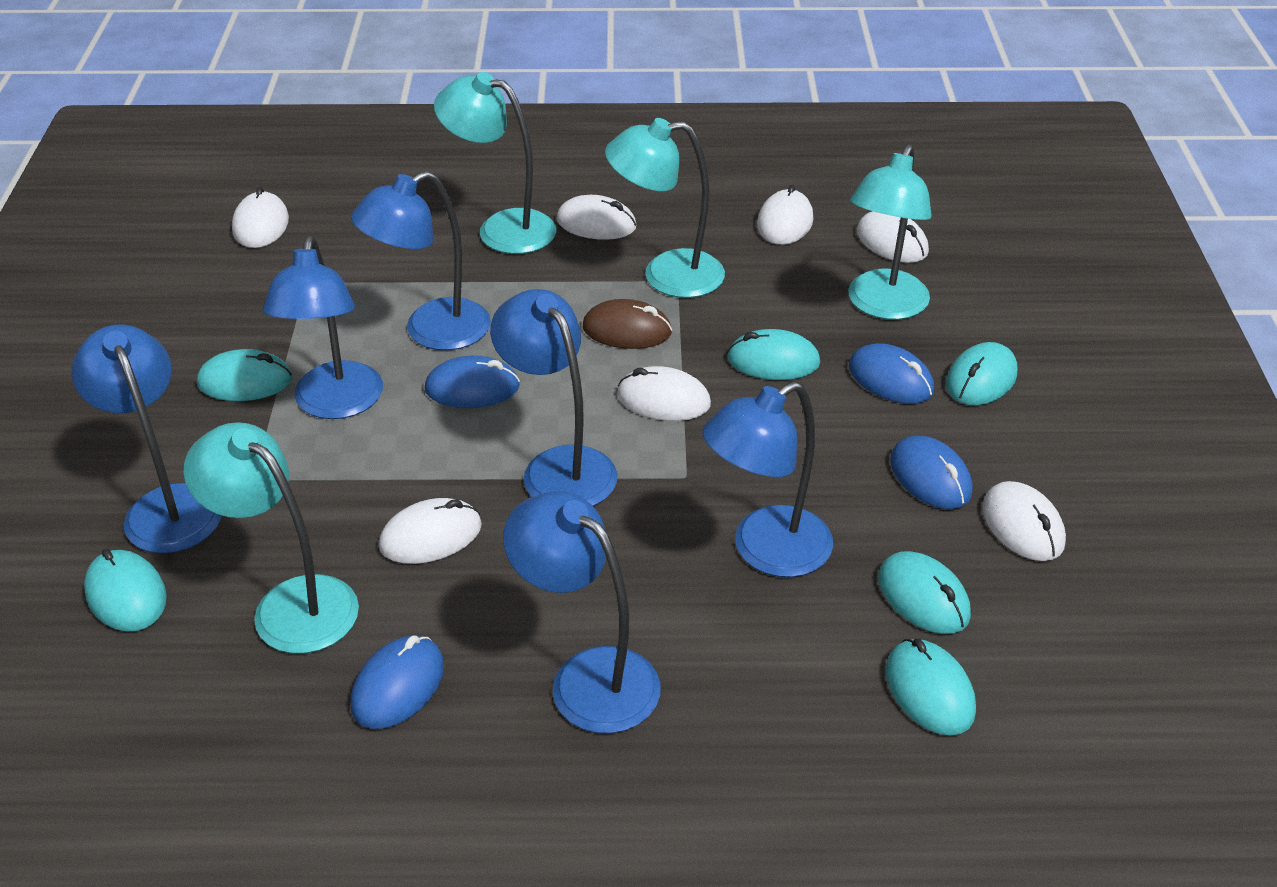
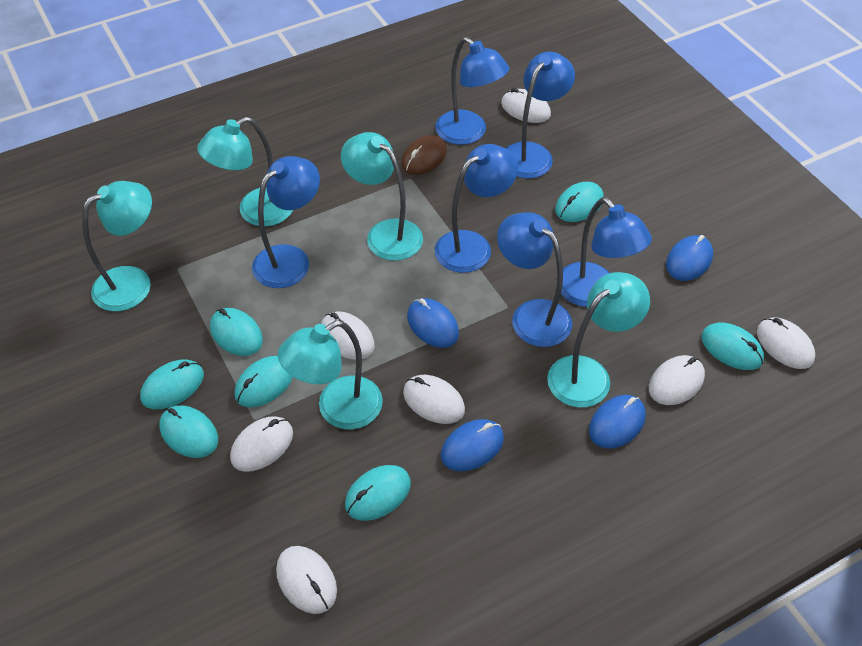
turquoise lamp: [183,422,359,654] [434,72,557,254] [605,118,725,298] [848,144,932,320] = 4 -> [82,181,152,311] [197,117,293,227] [278,320,383,430] [341,132,423,261] [547,272,650,407] = 5
turquoise mouse: [84,549,167,631] [197,349,292,401] [727,329,820,380] [878,551,971,634] [886,639,976,736] [946,342,1017,405] = 6 -> [140,360,204,409] [159,405,218,458] [210,308,263,356] [234,356,293,407] [345,465,411,521] [555,182,604,222] [701,323,764,370] = 7

